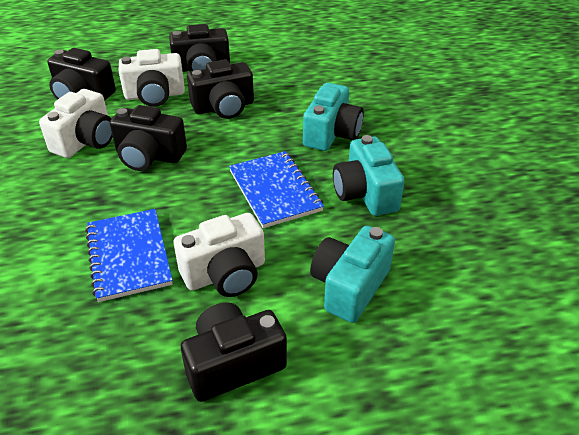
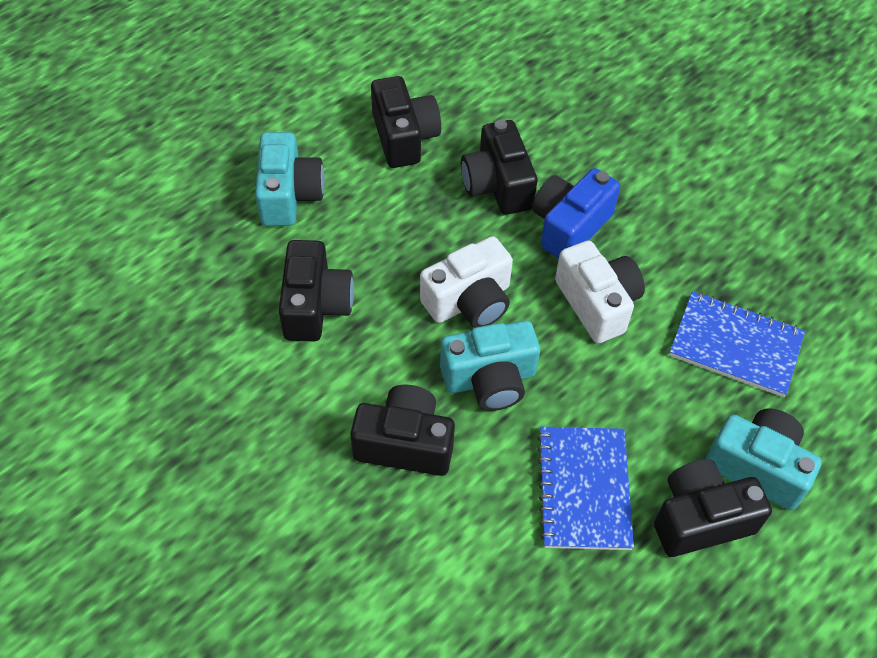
blue camera: none = 0 -> [532,168,620,258] = 1
white camera: [39,89,113,158] [119,49,185,107] [174,213,265,297] = 3 -> [420,236,513,328] [555,241,645,343] = 2

